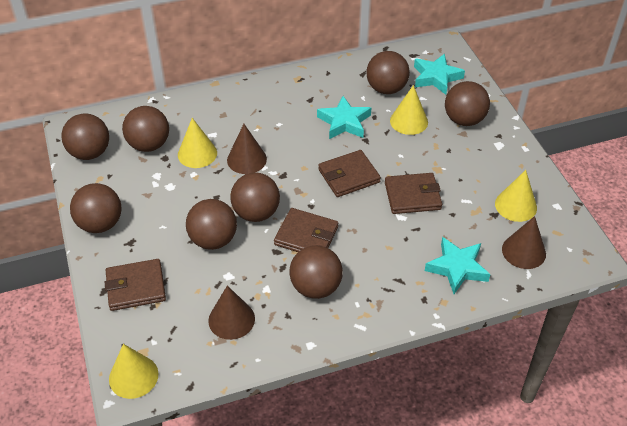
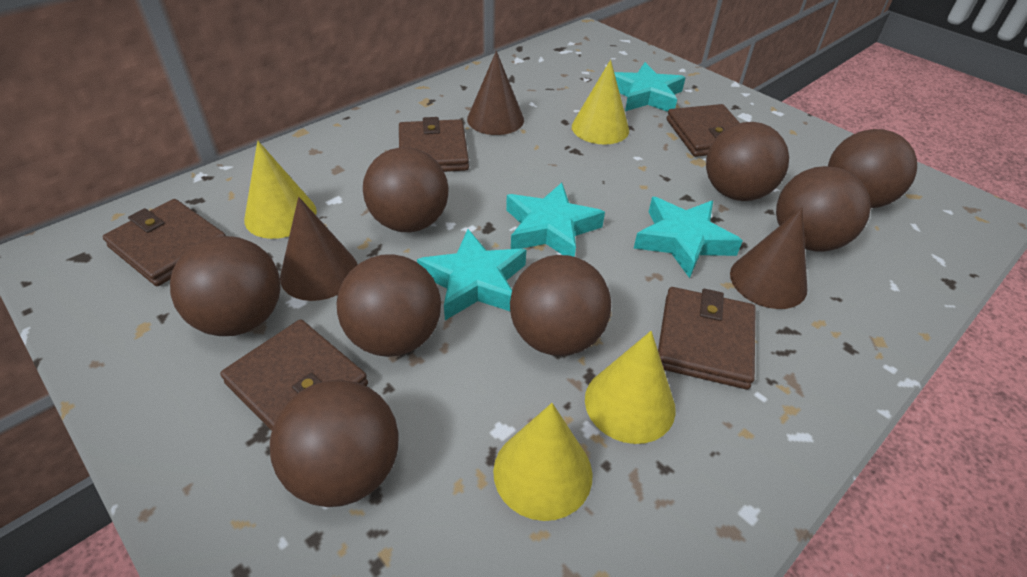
brown wallet: [105,259,166,311] [274,208,338,252] [318,150,381,197] [385,173,442,214] = 4 -> [103,199,226,286] [220,319,368,431] [399,117,469,172] [658,287,756,389] [667,104,740,157] = 5
turquoise star: [317,96,371,139] [414,54,465,95] [425,237,490,294] = 3 -> [417,229,526,320] [506,182,605,257] [614,62,686,112] [634,197,743,278] = 4

